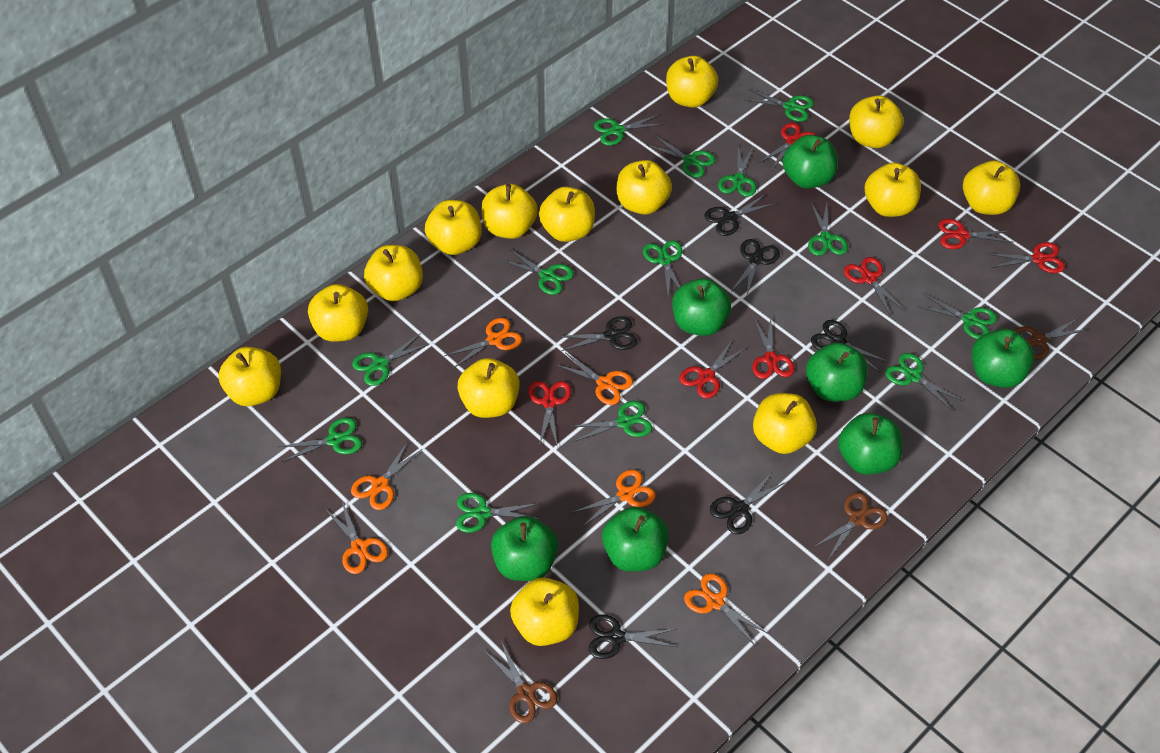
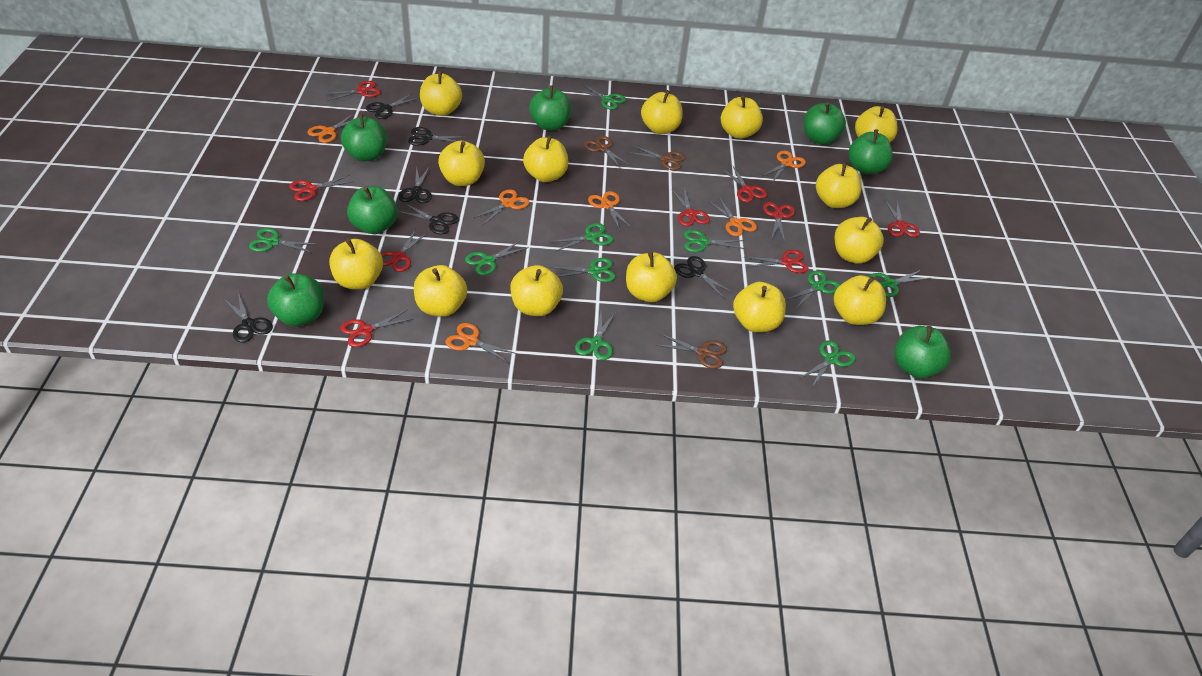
green scissors: [278,418,362,462] [352,333,429,386] [456,493,540,533] [500,249,574,295] [569,401,652,442] [594,115,665,145] [643,240,682,296] [646,136,715,178] [718,145,757,197] [744,89,814,122] [808,203,848,256] [885,353,963,411] [917,294,997,339] = 13 -> [249,228,316,253] [465,240,529,275] [550,258,616,282] [551,223,613,252] [575,83,626,110] [575,312,616,360] [684,230,745,252] [785,270,840,310] [799,340,856,387] [869,270,930,297] = 10
red scissors: [528,381,571,448] [679,339,747,399] [752,318,795,379] [759,123,816,170] [844,257,905,316] [938,219,1014,249] [987,242,1065,273] = 7 -> [289,175,353,201] [324,81,381,101] [340,310,413,347] [381,229,427,272] [671,189,710,226] [722,166,767,202] [744,250,809,273] [763,202,795,242] [884,199,920,237] = 9

